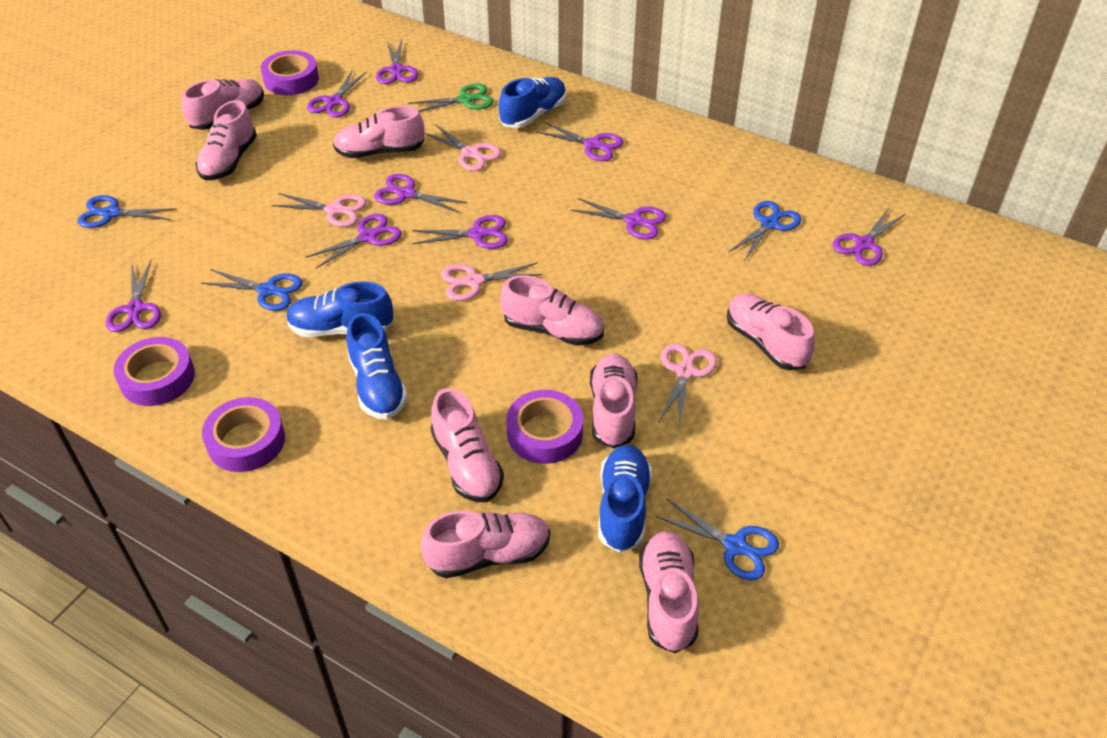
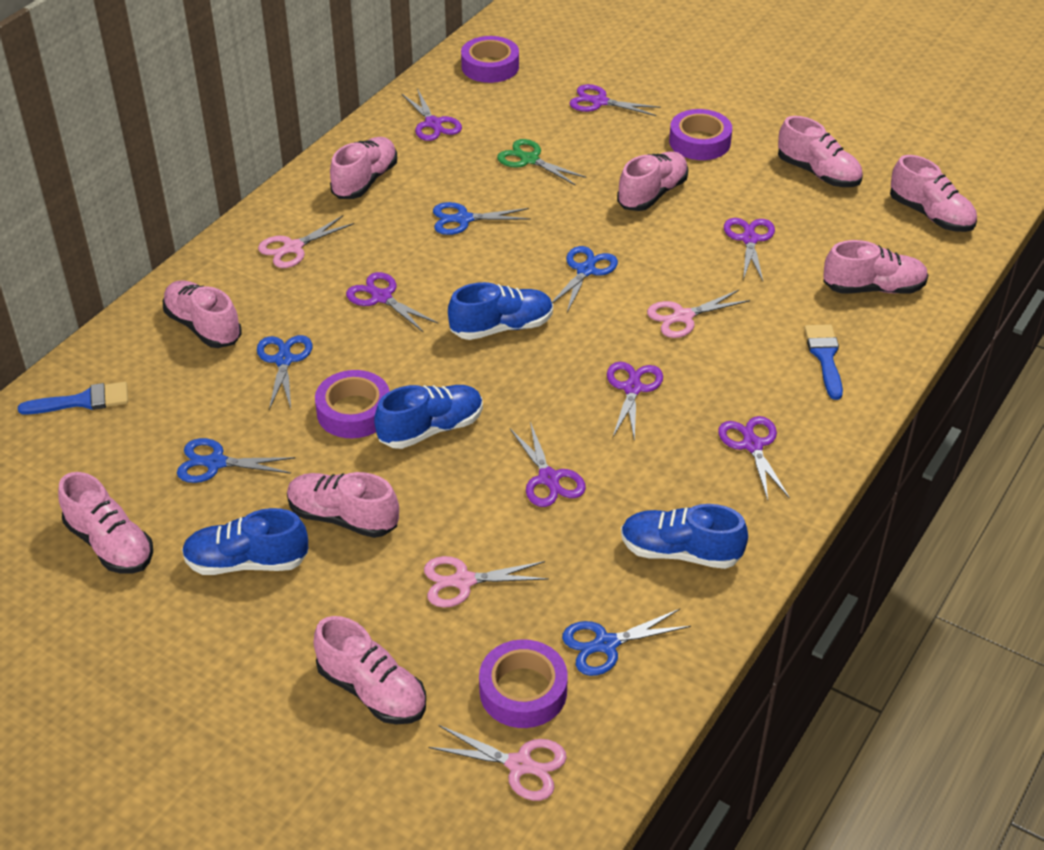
blue brush: none = 0 -> [18,382,128,415] [804,324,843,400] = 2
blue scissors: [77,195,177,228] [201,269,303,311] [655,499,779,581] [729,201,801,260] = 4 -> [177,438,295,483] [257,335,312,410] [433,202,531,235] [552,246,618,312] [562,609,691,676] = 5
purple scissors: [105,260,161,332] [306,214,402,269] [307,70,367,118] [374,174,467,213] [376,40,418,84] [412,215,508,249] [537,122,623,161] [571,198,666,240] [833,208,906,266] = 9 -> [346,272,438,333] [401,88,462,141] [510,422,586,507] [570,84,661,116] [607,362,663,442] [718,416,790,500] [724,218,775,281] = 7

